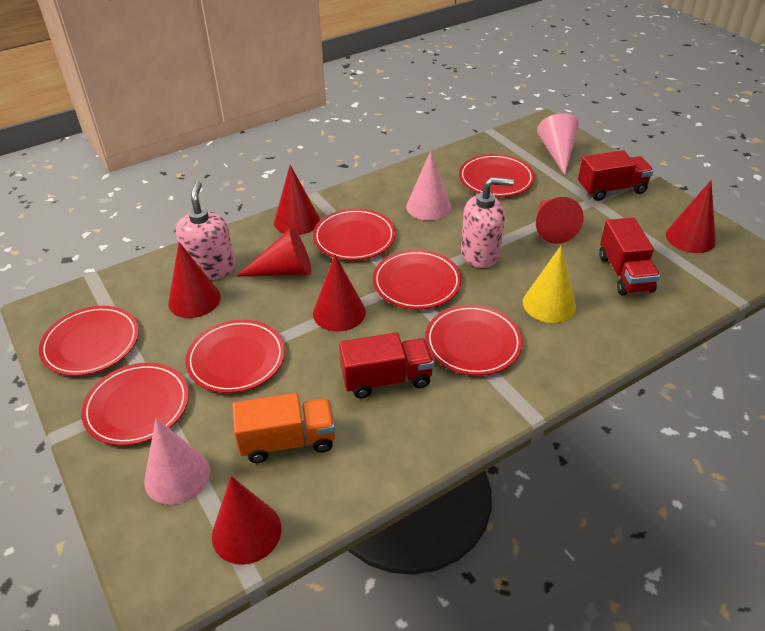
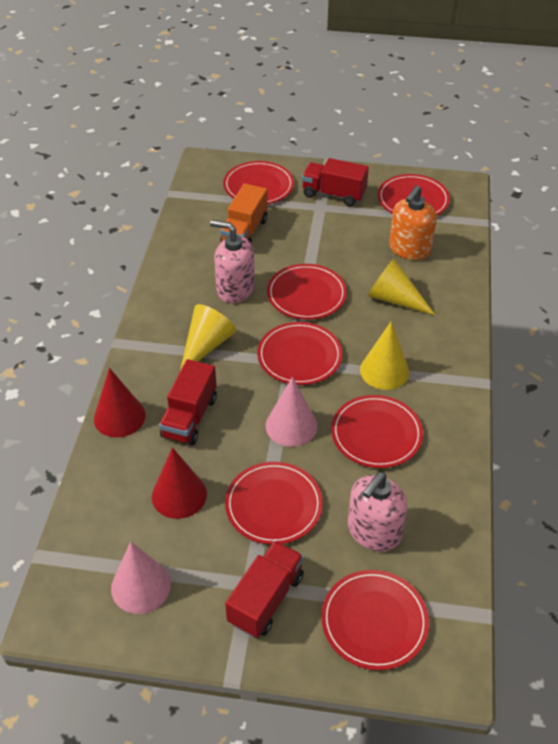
orange soap dispenser: none = 0 -> [389,185,437,260] = 1
pink cone: [144,419,210,505] [406,151,451,221] [537,113,579,175] = 3 -> [111,542,171,614] [266,377,317,447] = 2
red cone: [168,242,221,318] [212,476,281,565] [236,227,311,276] [274,165,320,235] [313,254,366,331] [536,197,584,244] [666,181,716,253] = 7 -> [94,368,145,438] [152,447,207,519] = 2
yellow cone: [523,246,576,323] = 1 -> [180,304,236,371] [360,322,409,390] [367,258,435,315] = 3

